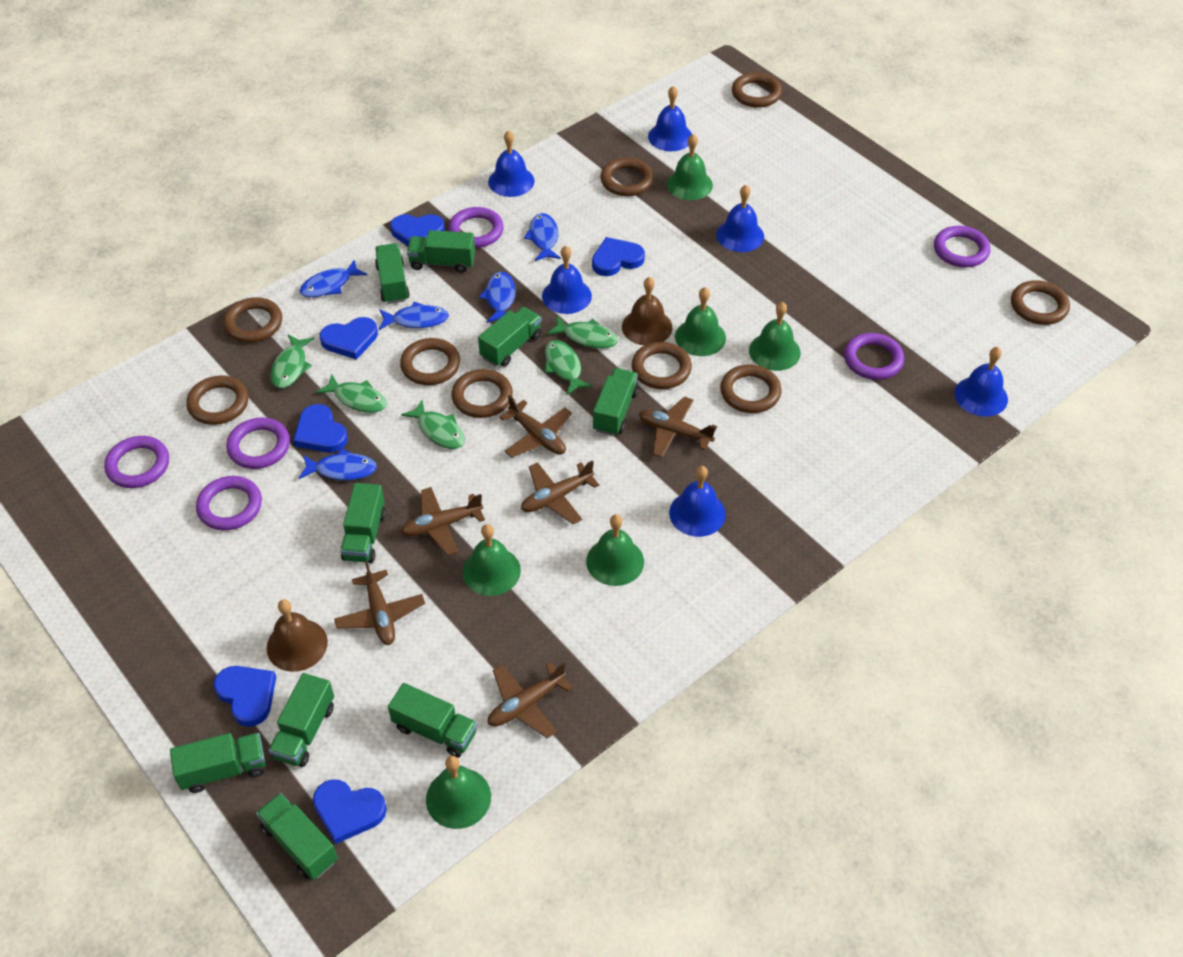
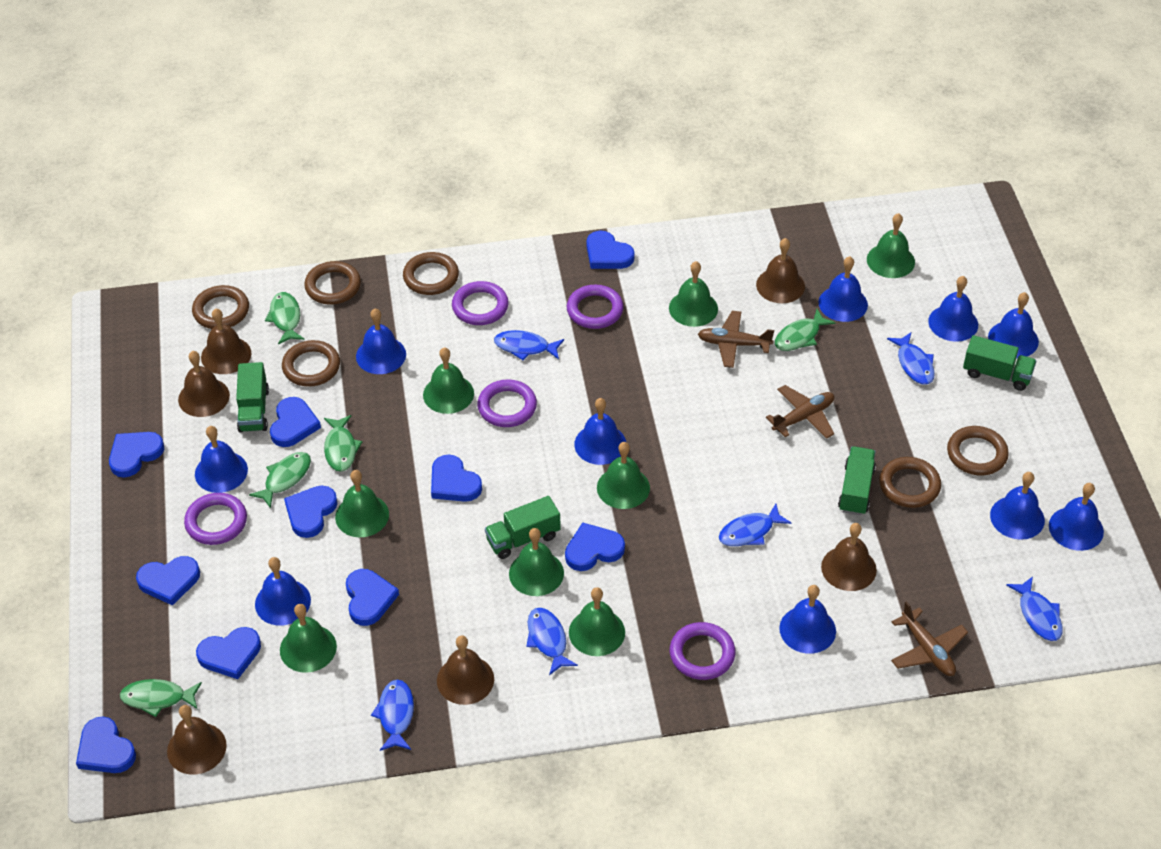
blue bell: [488,130,535,197] [542,246,592,314] [648,86,692,151] [669,466,726,537] [716,185,764,252] [954,347,1008,417] = 6 -> [195,426,248,493] [255,557,311,626] [356,308,406,374] [574,398,626,465] [779,585,836,654] [818,256,868,322] [928,276,978,342] [988,292,1039,358] [990,472,1045,540] [1049,483,1104,551] = 10
blue fish: [299,448,377,480] [300,260,367,297] [379,302,449,330] [479,272,516,323] [524,213,561,261] = 5 -> [371,680,414,751] [494,330,564,360] [526,608,578,675] [719,504,791,546] [887,332,935,385] [1006,576,1063,641] = 6
blue heart: [214,666,276,727] [293,404,348,453] [313,780,387,844] [320,317,378,360] [390,214,445,246] [592,237,645,276] = 6 -> [76,717,136,773] [109,432,164,478] [136,556,200,606] [196,627,261,679] [270,397,321,447] [284,486,338,538] [346,569,399,626] [431,455,482,502] [565,522,625,571] [587,231,635,269] = 10
brown bell: [267,599,328,672] [622,277,673,346] = 2 -> [167,705,227,775] [178,351,230,417] [201,309,251,374] [437,636,494,705] [756,238,805,303] [821,523,877,591] = 6
brown plane: [334,561,425,645] [401,487,485,556] [488,662,573,739] [500,395,572,458] [521,460,599,525] [639,396,717,457] = 6 -> [698,311,774,368] [766,385,834,439] [891,601,968,676] = 3
brown ring: [186,376,249,425] [223,297,282,343] [400,338,460,385] [451,369,513,418] [601,157,654,196] [632,342,692,389] [720,365,782,413] [732,72,782,108] [1011,280,1070,325] = 9 -> [192,285,249,329] [282,340,340,387] [304,261,361,305] [403,252,459,295] [879,457,941,508] [947,426,1009,476] = 6
green bell: [426,756,491,829] [462,524,521,596] [586,515,644,586] [666,134,713,200] [675,287,726,356] [749,302,801,371] = 6 -> [280,604,337,673] [335,470,389,537] [423,347,474,414] [509,528,564,596] [569,587,625,656] [597,442,650,509] [669,261,718,327] [867,213,915,278] = 8
green truck: [170,733,266,793] [256,793,338,880] [268,673,334,767] [340,483,386,563] [375,243,410,304] [388,683,477,758] [407,230,475,273] [478,307,542,367] [593,368,638,436] = 9 -> [236,362,269,432] [485,496,561,559] [838,446,876,515] [963,335,1037,391] = 4
purple ring: [104,436,169,488] [196,476,262,531] [226,418,290,469] [448,207,504,248] [844,333,904,380] [934,226,991,267] = 6 -> [184,493,247,545] [452,281,509,325] [477,379,537,427] [567,285,624,329] [670,622,735,680] = 5

